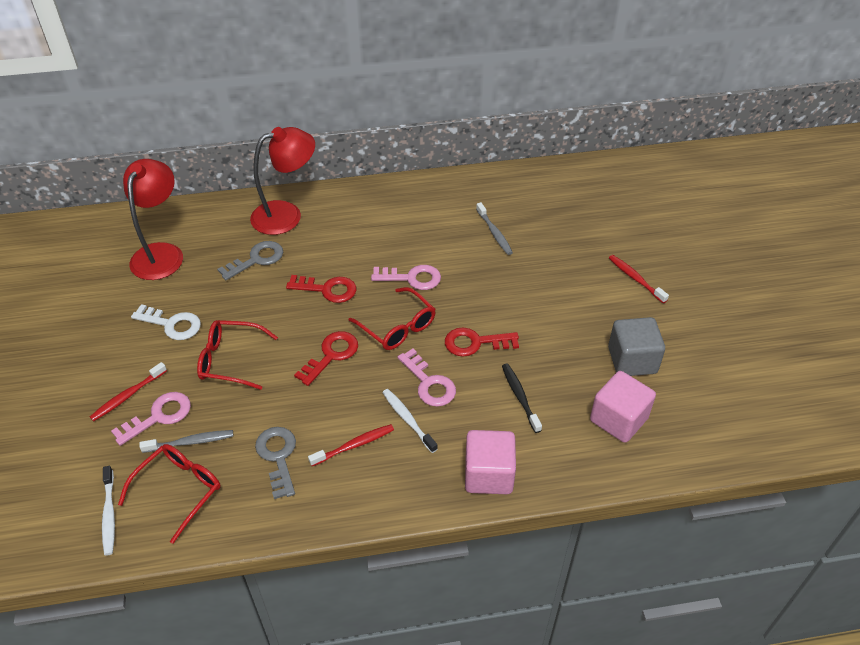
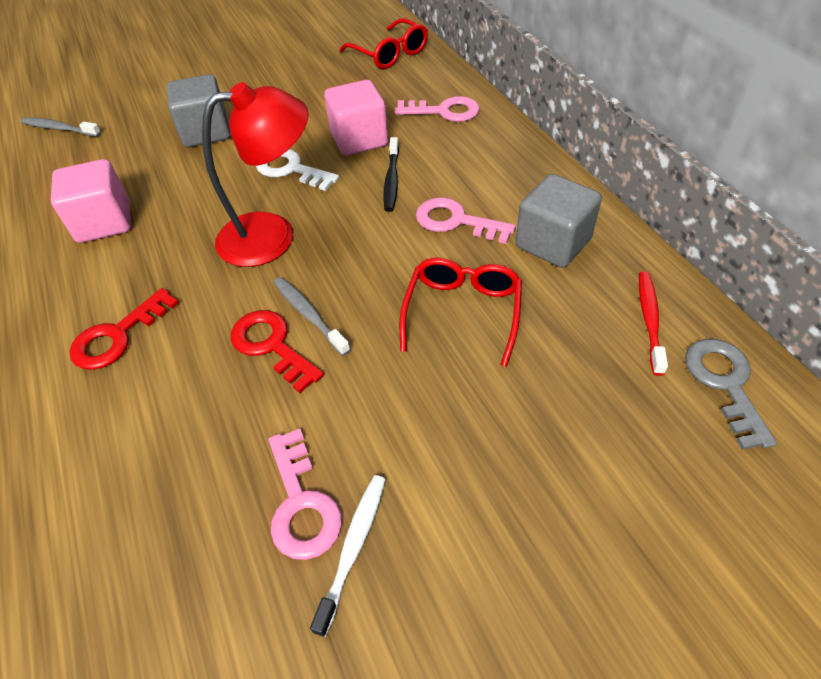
grey cube: [608,317,665,376] = 1 -> [166,74,231,147] [515,174,602,268] = 2
grey key: [217,241,283,280] [255,427,296,499] = 2 -> [685,339,777,450] = 1
red glasses: [118,444,221,544] [197,320,278,390] [349,287,436,350] = 3 -> [339,18,428,69] [399,258,522,367] = 2
red key: [286,275,356,303] [294,331,358,386] [445,328,519,357] = 3 -> [70,288,179,370] [231,310,324,393] = 2
red lamp: [123,159,183,280] [250,127,315,235] = 2 -> [202,82,309,267] = 1
red toothbrush: [90,362,167,421] [308,424,394,466] [609,255,669,303] = 3 -> [639,271,668,376] = 1
white toothbrush: [102,466,115,556] [382,389,437,453] = 2 -> [310,475,386,637] = 1

